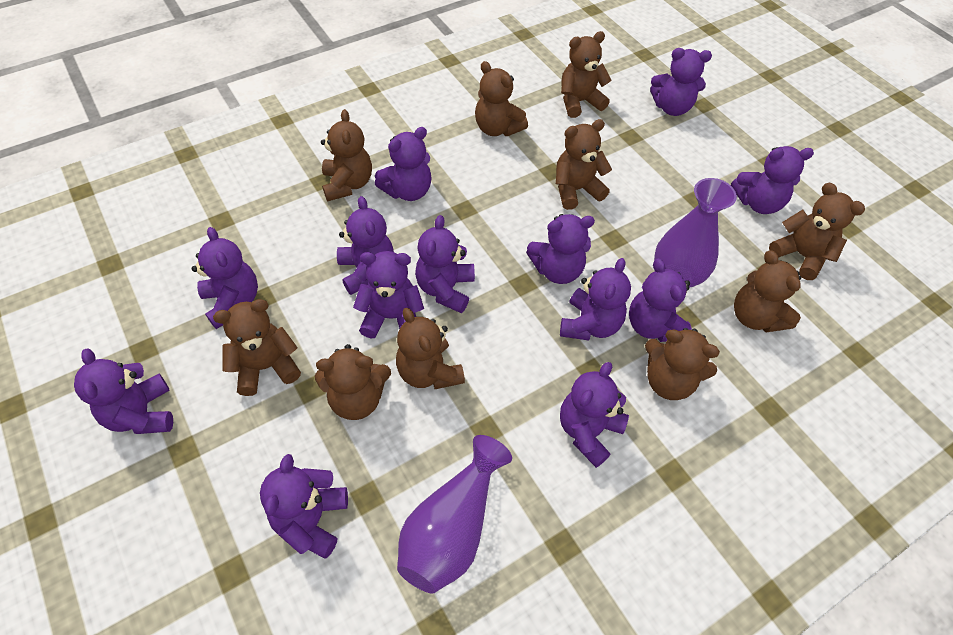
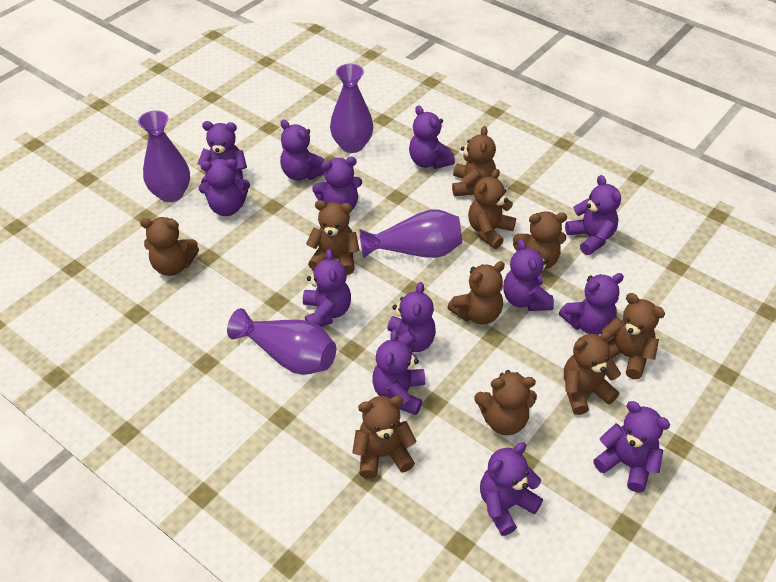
purple vase: [397,435,512,594] [654,178,737,288] = 2 -> [138,111,190,202] [227,308,336,375] [330,64,373,153] [359,209,462,258] = 4

